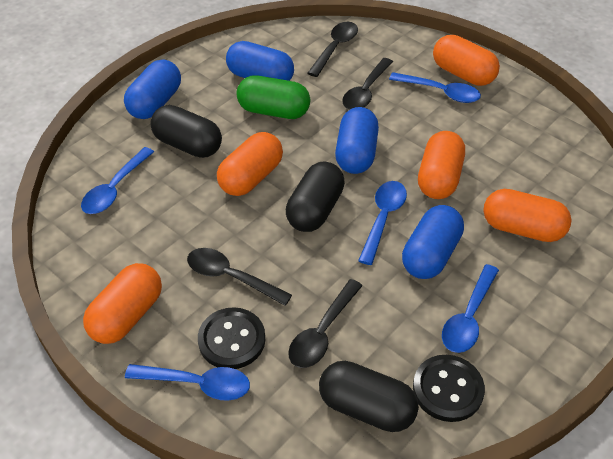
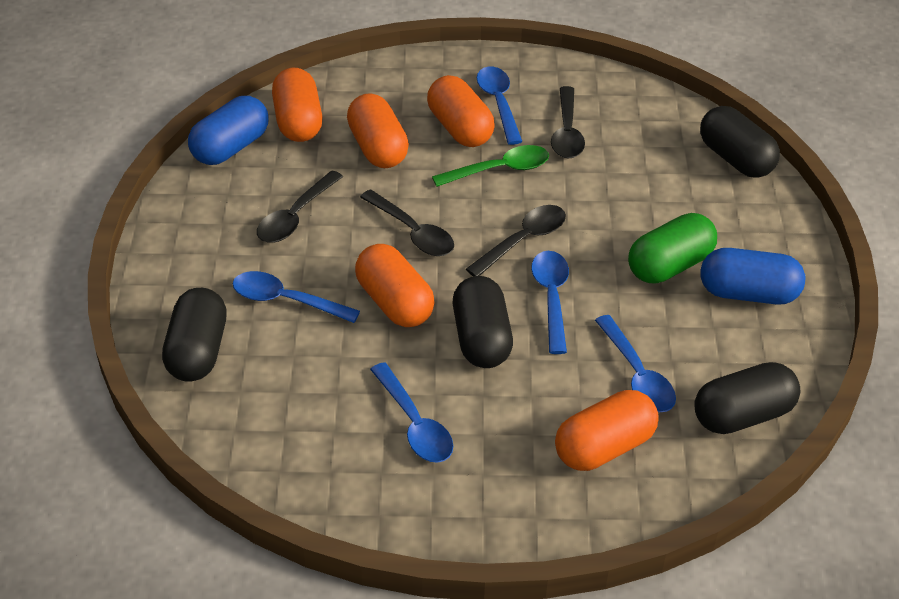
black button: [198,307,265,369] [413,355,485,422] = 2 -> none = 0
black capsule: [150,105,222,158] [286,161,345,232] [319,361,419,432] = 3 -> [162,288,227,382] [453,276,513,368] [694,362,800,434] [700,106,780,178] = 4
blue capsule: [124,59,181,119] [226,41,294,81] [335,107,379,174] [402,205,464,279] = 4 -> [188,96,268,165] [701,248,805,305] = 2
green spoon: none = 0 -> [432,145,549,187] = 1

